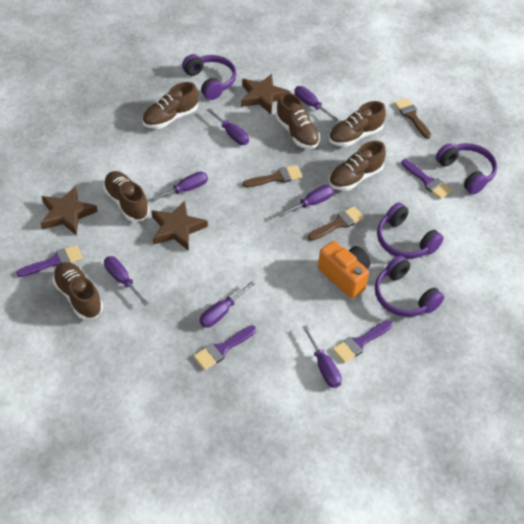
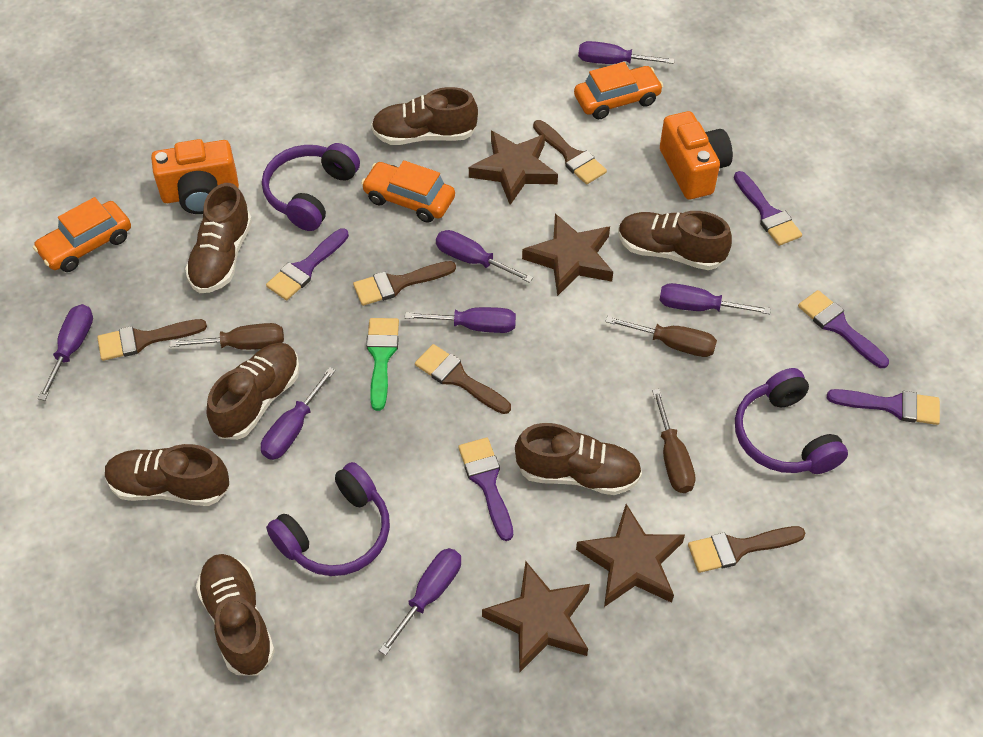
brown brush: [243,165,303,187] [308,206,364,241] [394,98,431,139] = 3 -> [97,319,207,361] [353,261,456,306] [415,344,511,414] [533,120,607,184] [688,526,806,573] = 5
brown screwdriver: none = 0 -> [170,323,284,350] [605,316,717,357] [652,389,696,493] = 3
brown shoe: [52,262,103,320] [103,171,149,221] [142,82,198,129] [276,92,320,149] [329,101,386,147] [329,141,386,191] = 6 -> [105,444,230,506] [185,183,252,293] [196,554,275,676] [206,343,300,440] [371,87,478,145] [515,423,642,495] [618,211,732,270] = 7
brown star: [40,186,98,236] [151,200,208,251] [241,74,290,114] = 3 -> [469,131,558,205] [482,561,590,672] [522,214,613,296] [576,504,685,607] = 4
green brush: none = 0 -> [366,318,399,411] = 1
orange camera: [318,241,370,299] = 1 -> [151,139,239,214] [660,111,733,200] = 2
orange car: none = 0 -> [33,197,131,272] [361,160,455,223] [574,62,663,120] = 3
purple brush: [16,245,83,277] [194,325,256,370] [332,320,392,363] [401,159,452,199] = 4 -> [266,228,349,300] [458,437,513,541] [734,171,802,246] [798,290,889,368] [827,389,940,425] = 5
purple headphones: [182,54,236,100] [375,255,444,317] [377,202,444,259] [436,143,497,194] = 4 -> [262,143,360,231] [266,462,390,576] [735,368,848,474] = 3

